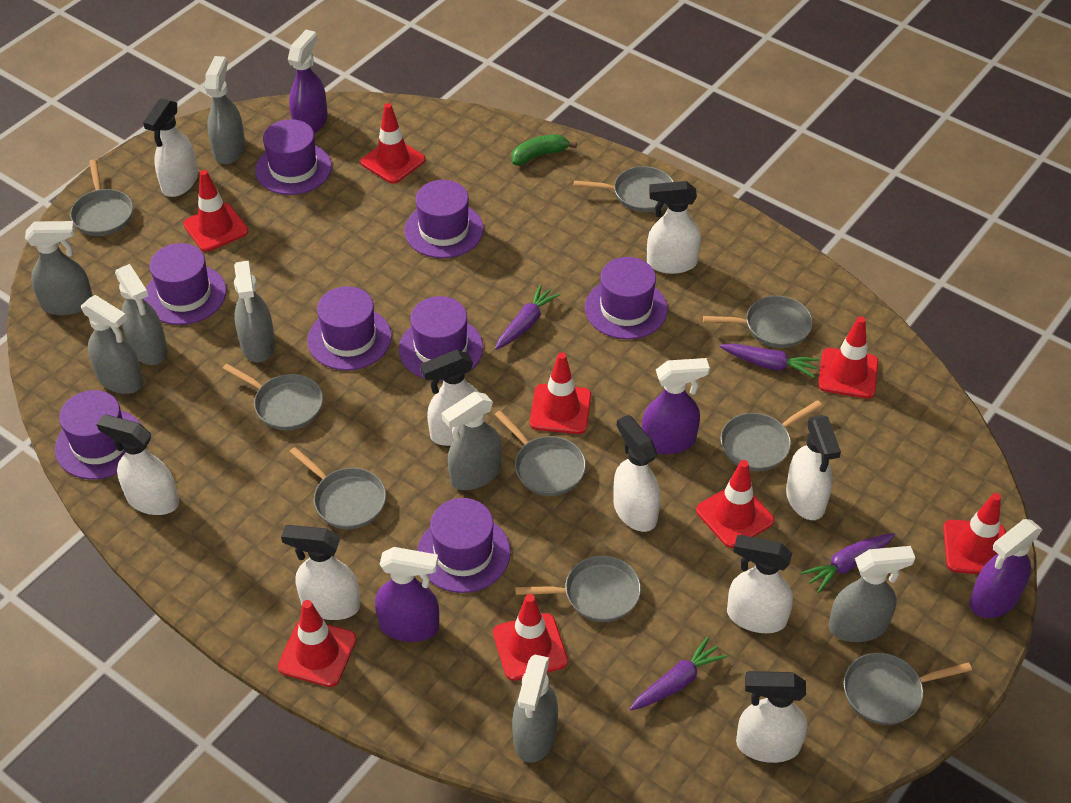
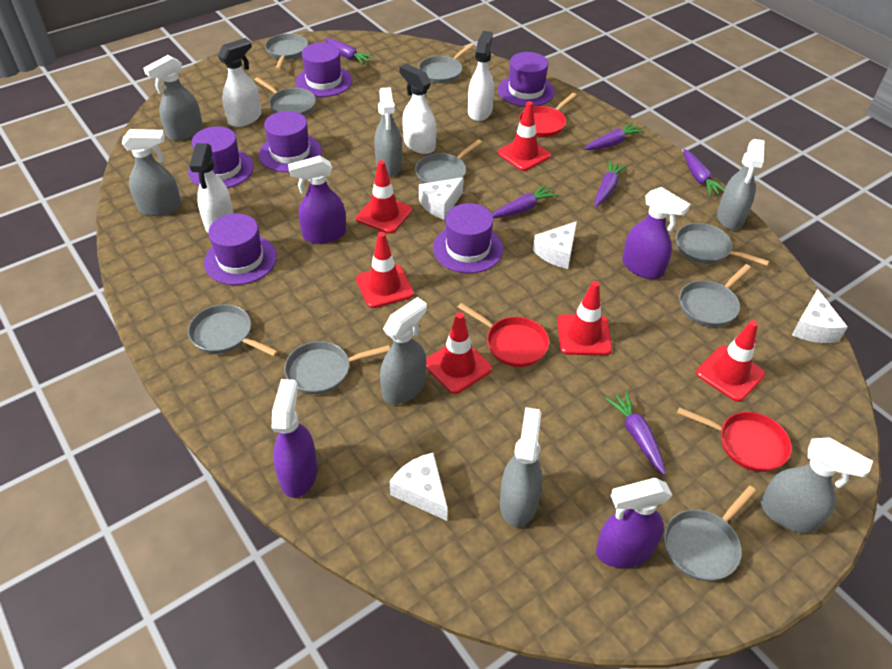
green banana: [511,134,577,166] = 1 -> none = 0
grey spray bottle: [25,221,93,315] [81,295,143,394] [115,264,168,365] [205,56,245,164] [234,260,275,362] [442,392,502,490] [512,654,558,763] [828,546,915,642] = 8 -> [122,129,182,216] [143,55,203,141] [374,87,402,176] [380,297,427,404] [500,407,542,527] [717,139,765,230] [761,437,873,533] = 7
purple carrot: [495,284,560,350] [630,637,727,711] [720,343,819,378] [801,533,895,593] = 4 -> [324,38,374,65] [492,185,558,218] [584,122,644,150] [595,160,627,207] [605,391,666,474] [683,149,725,196] = 6
purple hat: [55,390,141,480] [144,243,226,325] [255,119,332,195] [307,286,392,370] [399,296,483,381] [404,180,484,258] [417,498,511,593] [585,257,668,339] = 8 -> [188,126,254,188] [204,213,277,285] [259,111,322,172] [296,42,352,97] [433,203,503,273] [498,52,555,107] = 6
red pan: none = 0 -> [458,303,549,367] [519,93,577,137] [677,407,792,472] = 3
red traffic cone: [183,170,248,252] [278,600,357,687] [361,103,425,184] [493,594,568,681] [530,352,591,434] [696,460,774,548] [818,316,878,398] [943,493,1006,574] = 8 -> [356,160,412,234] [356,232,414,308] [426,312,492,394] [498,101,551,171] [557,281,612,355] [696,320,766,402] = 6
white cheese: none = 0 -> [389,453,448,521] [419,177,464,220] [533,221,577,269] [792,289,848,343] = 4
white spray bottle: [96,414,179,515] [143,98,198,197] [281,525,360,620] [420,350,479,446] [613,415,660,532] [647,181,701,274] [727,535,793,633] [736,671,808,763] [786,415,841,520] = 9 -> [189,143,234,233] [217,38,262,127] [399,64,436,154] [468,31,494,121] = 4

